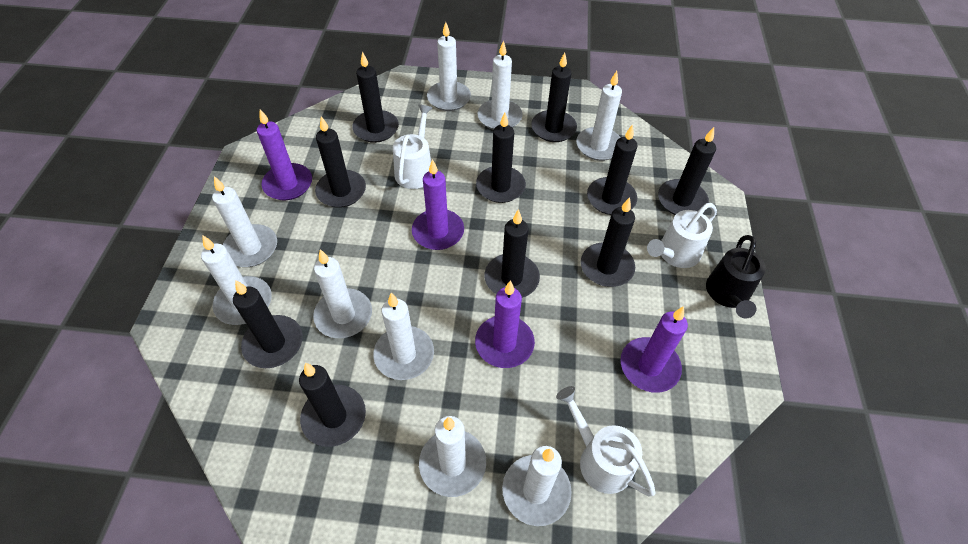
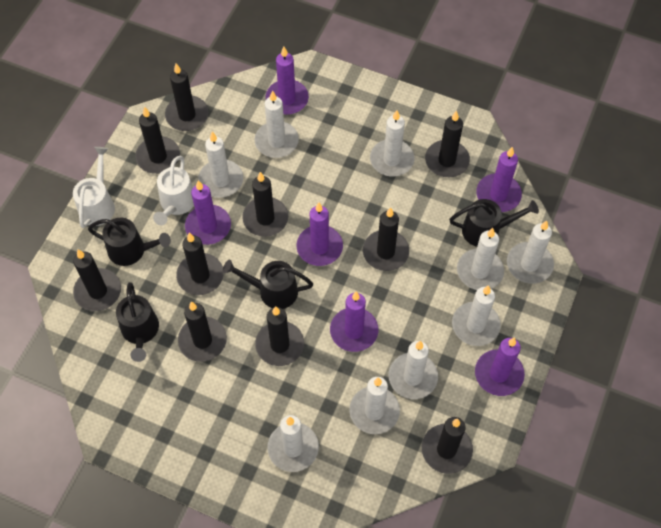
black watering can: [706,235,766,319] = 1 -> [88,217,171,266] [116,282,159,362] [223,260,313,309] [449,199,539,247] = 4
purple candle: [257,109,312,200] [412,159,464,250] [475,280,535,368] [620,306,688,393] = 4 -> [185,180,231,245] [266,47,309,115] [297,203,343,266] [330,292,378,352] [475,337,525,396] [476,147,522,212] = 6
white watering can: [393,105,432,189] [556,386,655,497] [647,203,717,268] = 3 -> [73,147,115,228] [153,156,194,225] = 2

